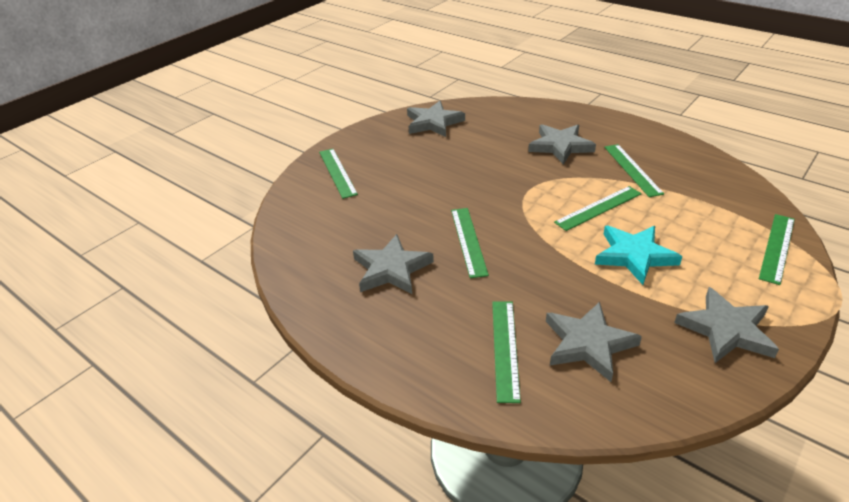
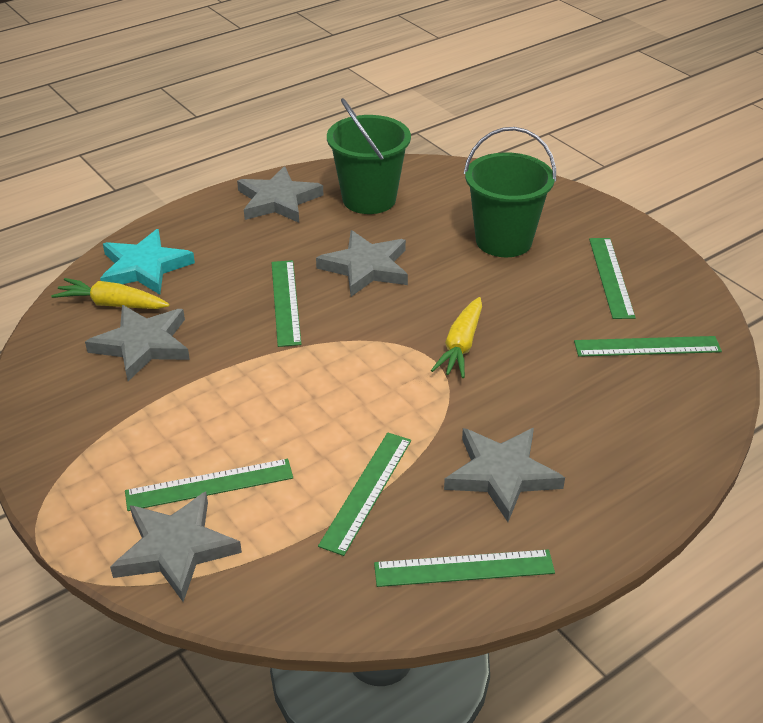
green bucket: none = 0 -> [327,98,411,214] [464,127,556,257] = 2
yellow carrot: none = 0 -> [51,278,170,309] [431,297,482,378] = 2

